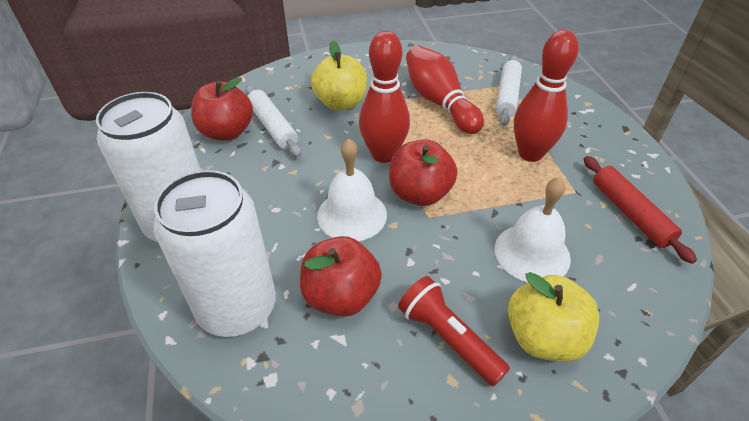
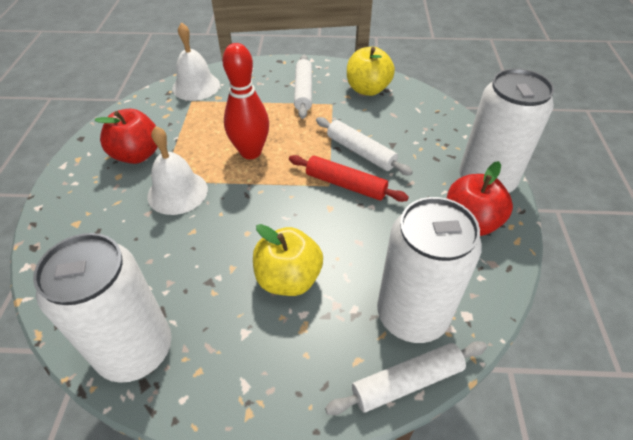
red apple: [191,77,253,141] [300,236,382,317] [389,139,457,206] = 3 -> [95,109,158,164] [447,161,513,236] = 2
red bowling pin: [359,31,410,163] [406,46,484,134] [514,30,579,162] = 3 -> [223,43,269,159] = 1
red flashlight: [398,276,510,386] = 1 -> none = 0
white can: [96,92,201,242] [153,170,276,337] = 2 -> [33,233,172,383] [377,197,482,343] [459,68,554,193] = 3
white rolling pin: [245,85,302,157] [496,55,522,126] = 2 -> [294,55,312,119] [316,117,413,175] [325,341,487,415] = 3

